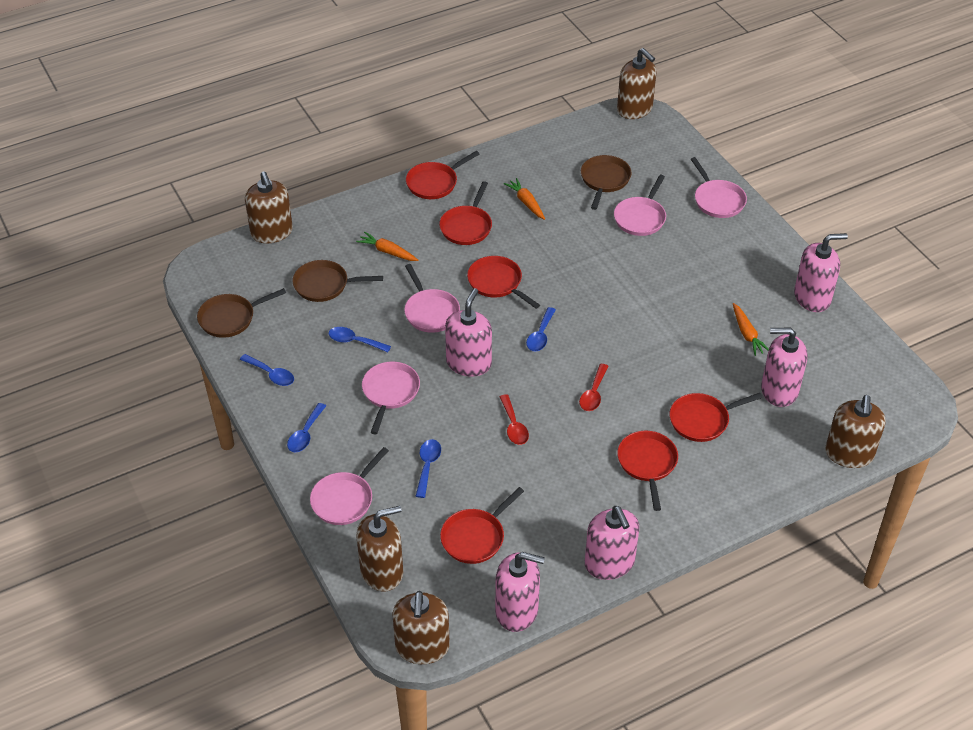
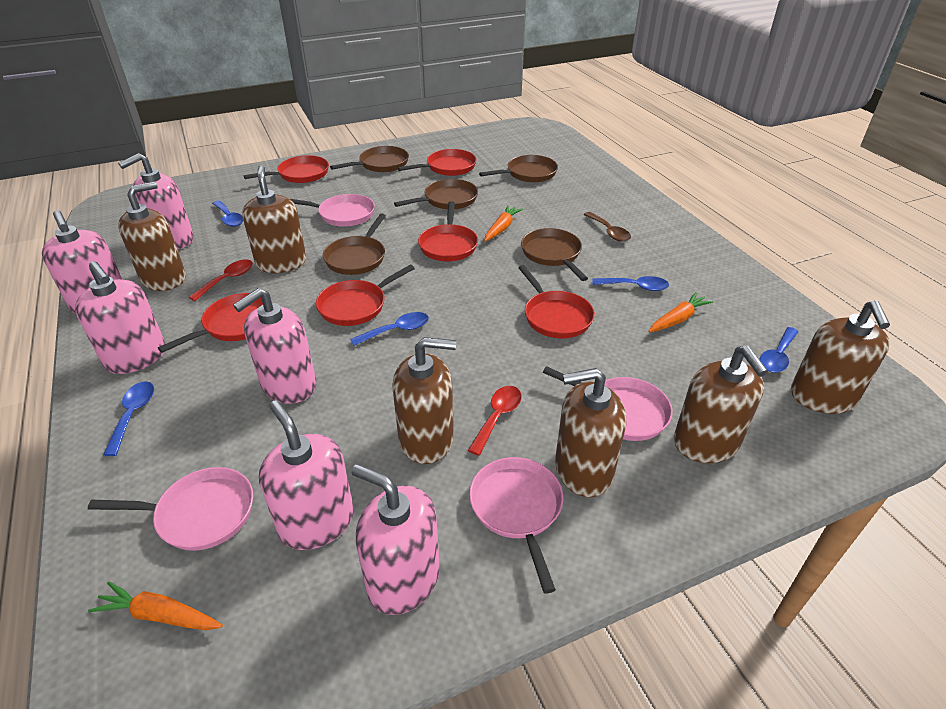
brown pan: [197,288,286,338] [292,260,383,302] [581,155,632,210] = 3 -> [323,213,386,275] [330,146,409,172] [394,179,478,209] [479,155,558,182] [521,228,588,281] = 5
brown soap dispenser: [245,171,293,243] [356,506,403,592] [392,591,450,664] [617,48,657,119] [825,395,886,468] = 5 -> [118,182,186,291] [242,165,306,273] [393,337,456,464] [555,368,626,497] [674,345,768,463] [791,300,890,414] = 6
brown spoon: none = 0 -> [583,212,631,242] = 1
pink pan: [310,447,389,525] [362,362,420,434] [404,264,460,333] [614,175,666,236] [691,157,747,218] = 5 -> [88,467,253,551] [290,194,375,227] [469,457,563,594] [543,366,673,441] = 4
pink soap dispenser: [445,288,492,377] [495,552,545,632] [585,506,639,580] [761,328,808,407] [794,233,848,312] = 5 -> [42,210,123,314] [75,261,165,374] [118,153,194,249] [233,288,316,404] [259,400,354,550] [352,464,440,615] = 6

